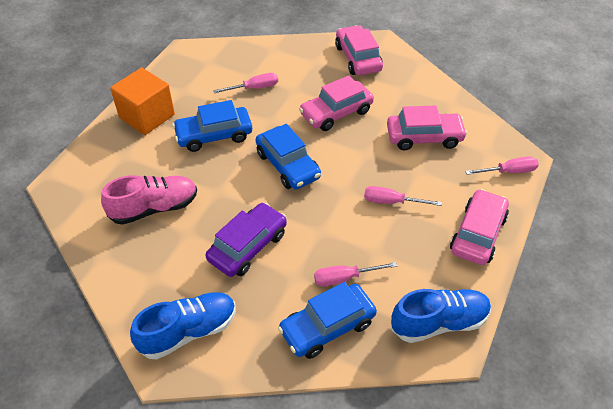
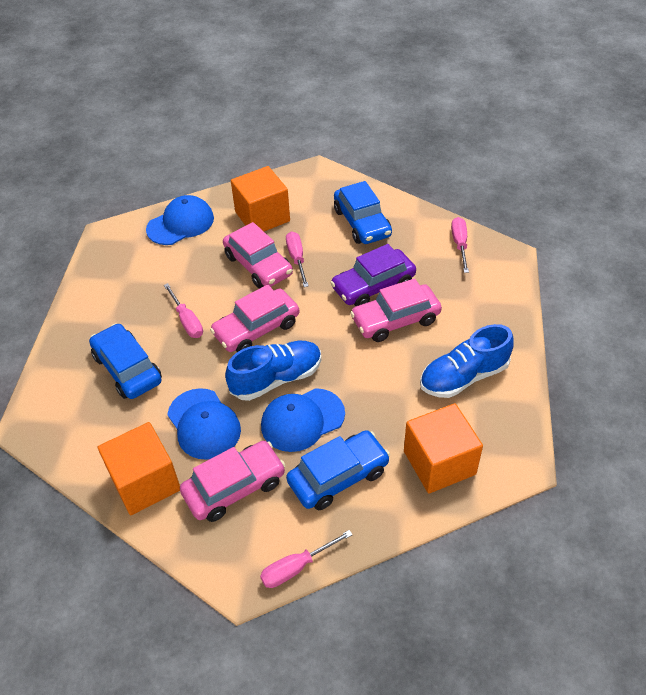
blue cap: none = 0 -> [146,195,214,245] [167,388,241,460] [261,388,345,452] = 3
orange cube: [110,67,175,135] = 1 -> [98,422,180,515] [231,166,290,231] [404,403,483,493] = 3
pink shoe: [101,175,197,225] = 1 -> none = 0

